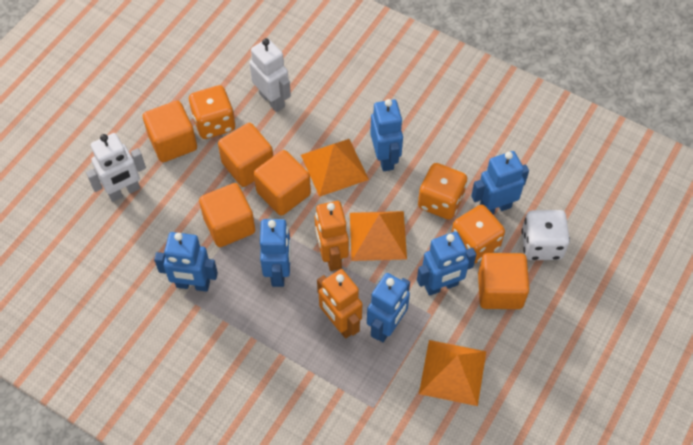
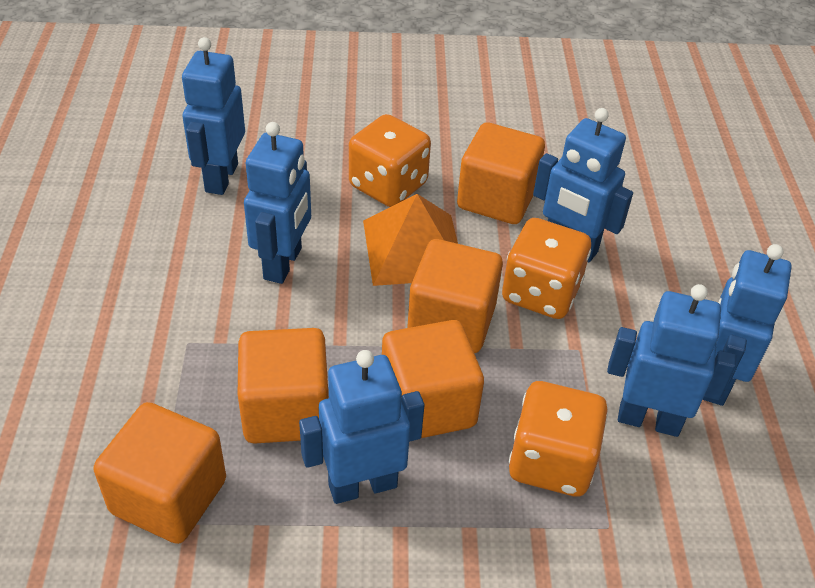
orange pyramid: [301,139,369,197] [350,211,407,261] [419,340,486,406] = 3 -> [363,194,458,286] = 1
orange robot: [315,201,349,271] [317,269,362,338] = 2 -> none = 0
white dice: [521,210,570,260] = 1 -> none = 0
white robot: [86,133,146,202] [249,38,291,112] = 2 -> none = 0

